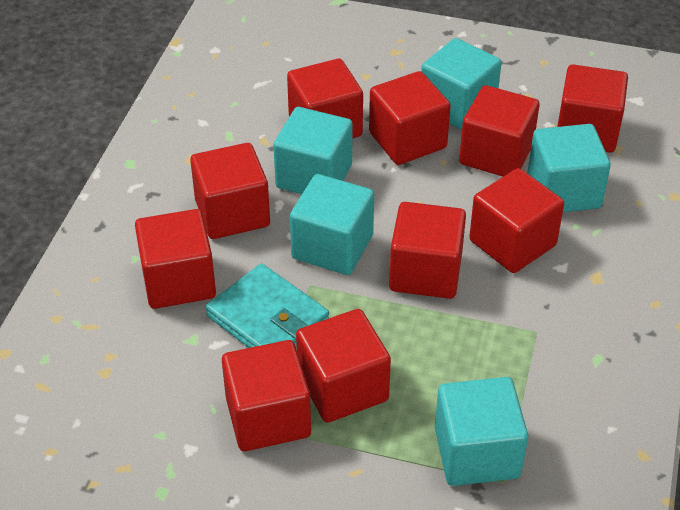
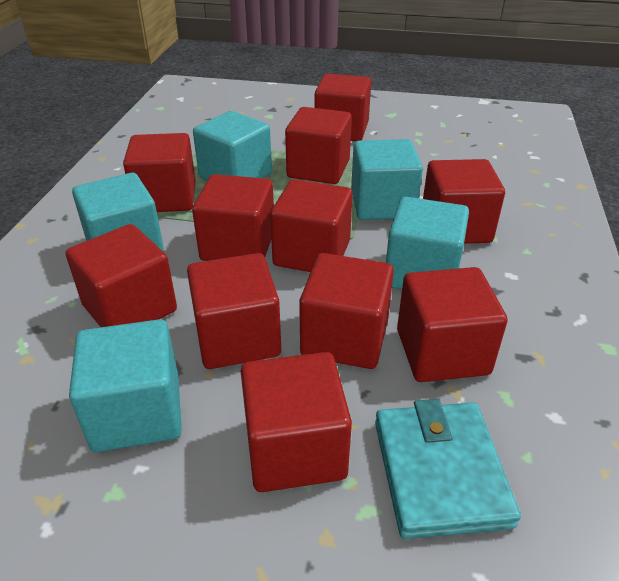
red cube: [135,209,216,309] [190,143,270,239] [222,340,311,451] [287,59,363,138] [296,309,391,423] [369,71,451,165] [389,202,466,299] [459,85,540,177] [469,168,564,273] [557,65,628,152] = 10 -> [66,224,177,327] [123,133,196,212] [187,253,281,369] [192,174,274,261] [241,352,352,492] [270,179,353,272] [285,107,352,184] [299,253,394,369] [314,74,371,141] [397,267,508,382] [423,159,505,244] = 11

